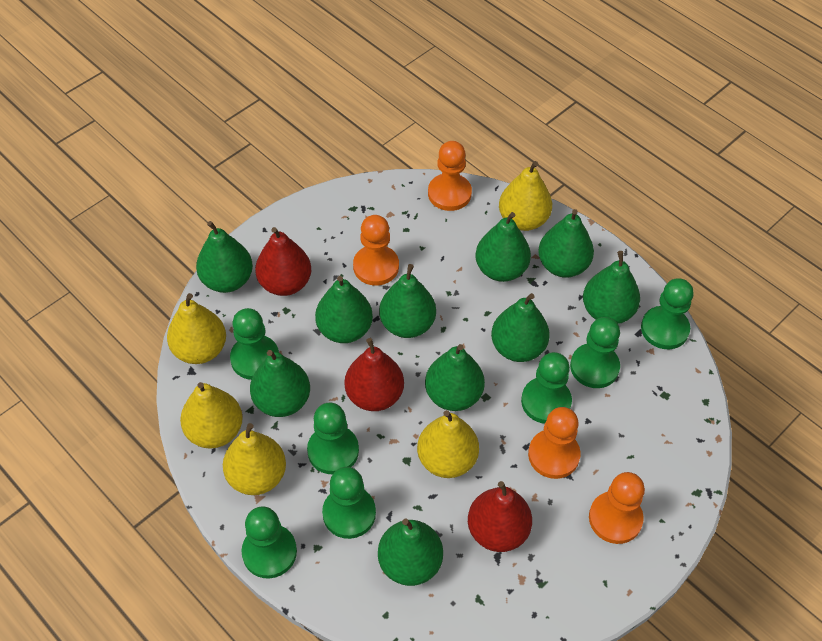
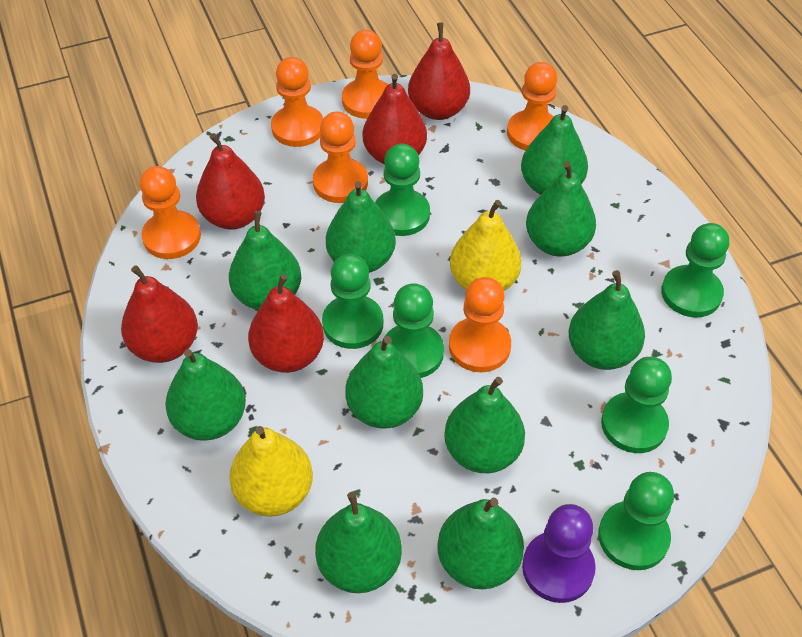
green pawn: [230,308,279,380] [241,506,297,579] [307,403,359,474] [322,467,376,539] [521,352,572,424] [570,317,620,388] [641,278,694,349] = 7 -> [322,254,383,349] [375,143,430,236] [385,283,444,378] [598,472,674,570] [601,357,672,453] [661,223,729,317] = 6
orange pawn: [353,215,399,286] [428,141,472,211] [528,407,581,479] [589,472,645,544] = 4 -> [140,166,201,259] [271,57,323,147] [313,111,368,203] [342,30,388,119] [449,277,511,372] [507,62,557,151] = 6
purple pawn: none = 0 -> [522,504,596,603] = 1
red pear: [255,227,311,296] [345,338,404,411] [468,481,532,552] = 3 -> [121,265,198,363] [196,133,265,230] [248,274,324,373] [363,74,427,164] [408,22,470,120] = 5
yellow pear: [167,293,226,364] [180,382,243,449] [223,423,286,495] [417,410,479,478] [499,161,552,231] = 5 -> [229,426,313,517] [450,200,522,291] = 2

